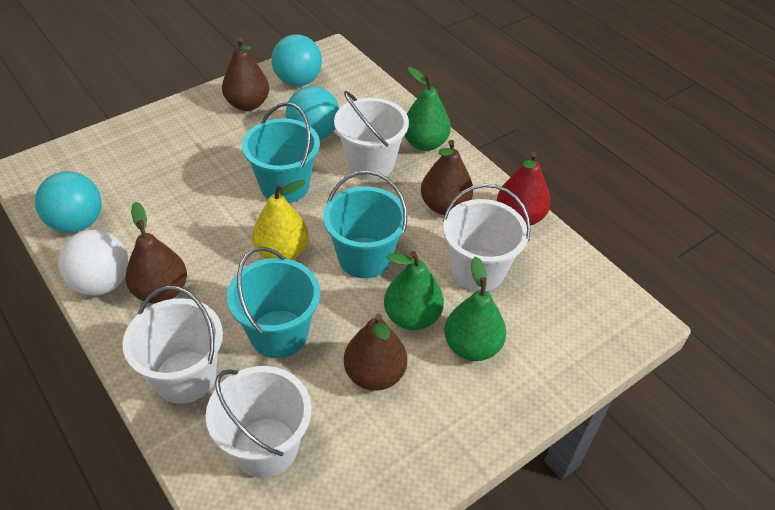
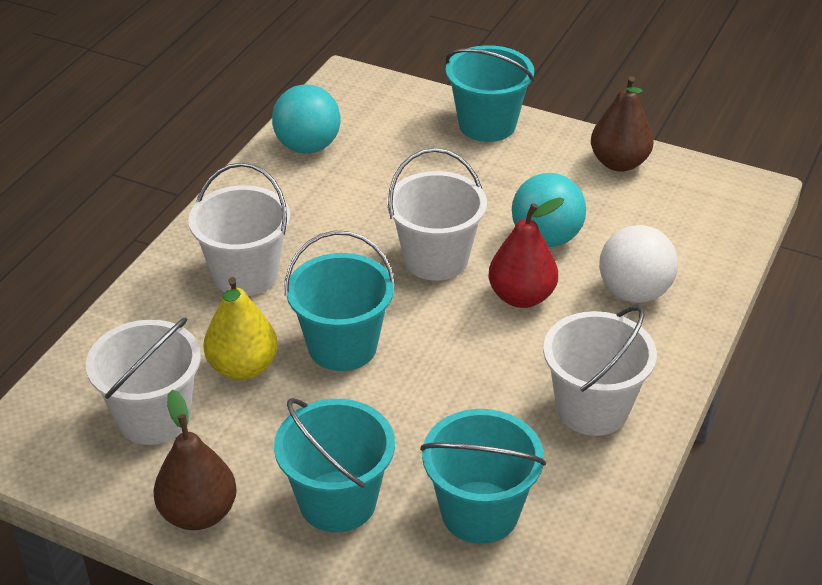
brown pear: [125,202,187,304] [222,38,269,111] [344,314,407,391] [421,140,473,215] = 4 -> [153,390,237,530] [591,76,654,172] = 2
green pear: [384,251,444,330] [404,67,451,151] [444,256,506,361] = 3 -> none = 0
turquoise ball: [35,171,101,233] [271,34,322,86] [286,86,339,140] = 3 -> [272,84,340,154] [512,173,586,247] = 2
turquoise bucket: [227,247,320,358] [242,102,320,203] [323,171,408,278] = 3 -> [274,398,395,532] [284,231,395,371] [420,409,546,544] [445,45,534,142] = 4

